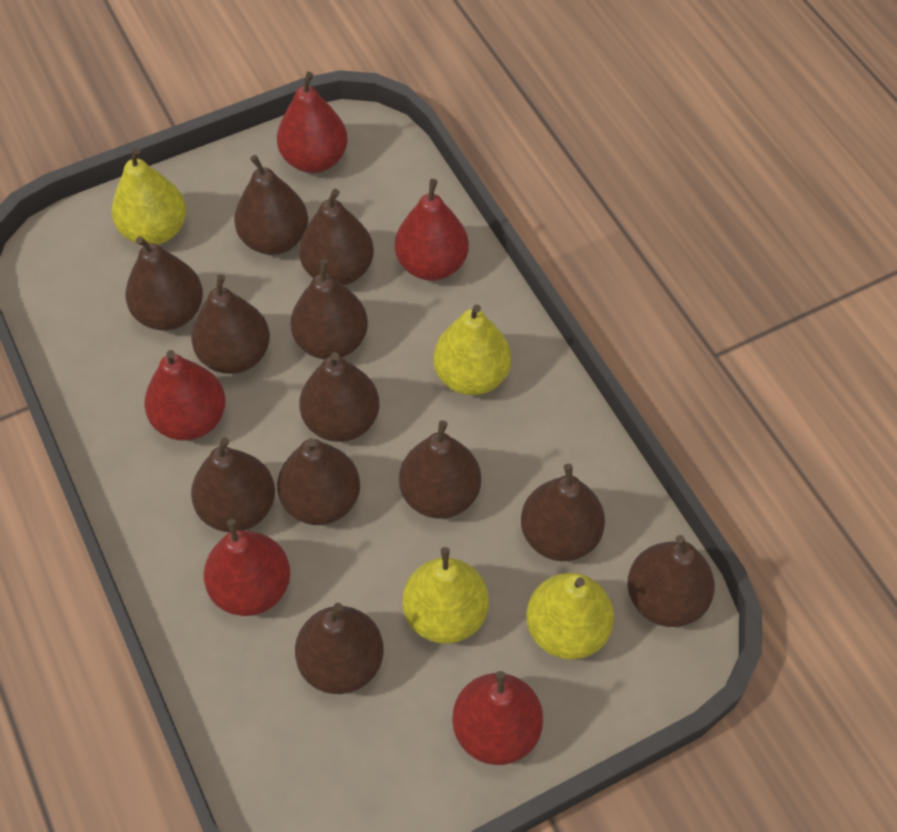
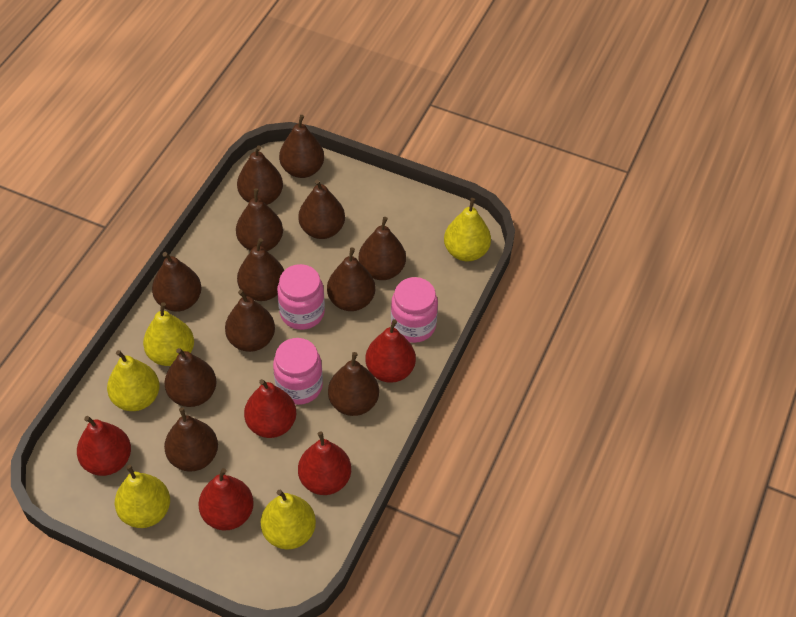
pink jar: none = 0 -> [273,338,323,405] [277,264,325,330] [391,277,438,343] = 3
yellow pear: [112,147,186,245] [403,547,489,644] [433,305,511,395] [526,573,614,659] = 4 -> [107,350,160,411] [115,465,170,528] [143,302,194,366] [261,490,316,550] [444,198,491,261] = 5

